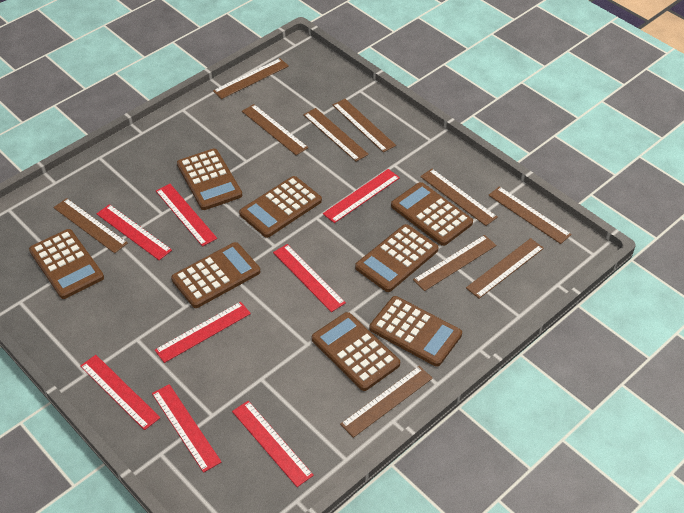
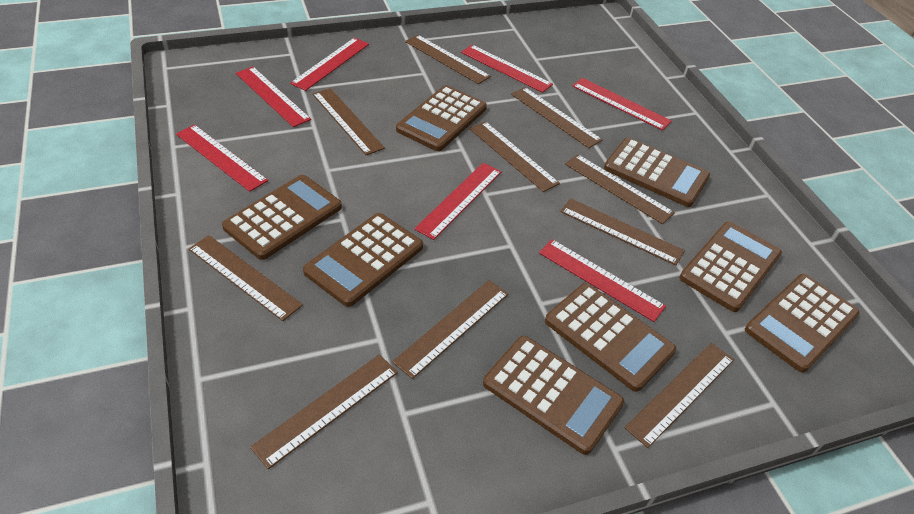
red ruler: [80,355,160,430] [97,204,172,260] [152,384,221,473] [155,302,251,363] [156,184,217,247] [232,401,314,487] [273,244,346,312] [323,169,400,223] = 8 -> [176,124,268,192] [236,67,311,127] [290,38,369,91] [414,163,501,240] [461,45,553,93] [539,239,666,322] [572,78,672,131] = 7

